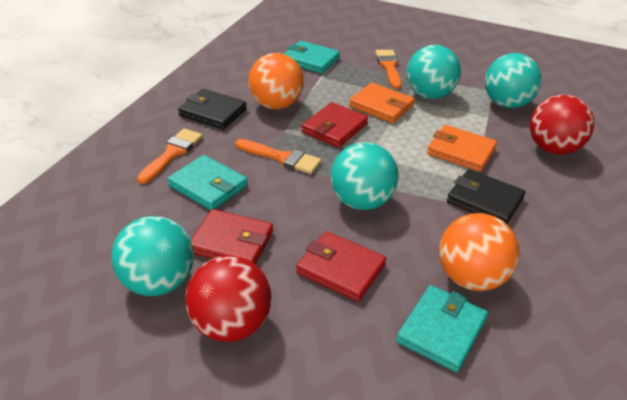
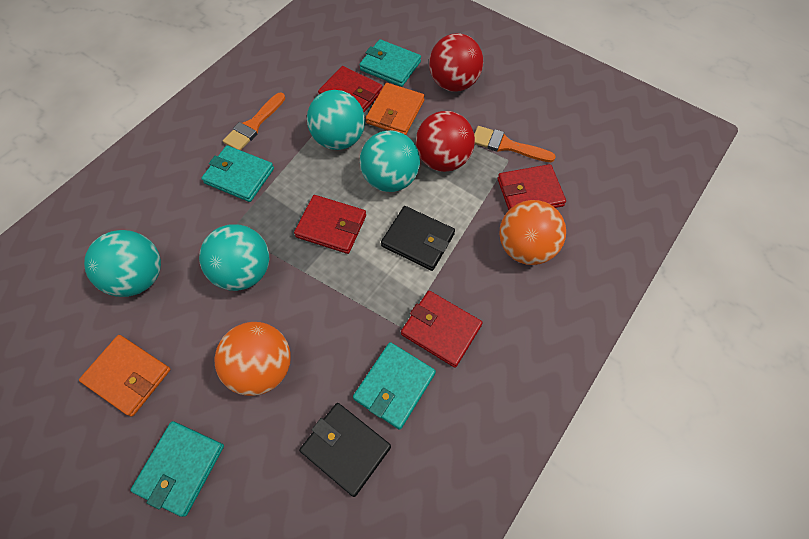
orange brush: [137,128,203,184] [235,139,321,174] [375,50,402,89] = 3 -> [223,93,285,150] [474,126,556,162] = 2
red wallet: [191,209,273,264] [296,231,386,302] [301,102,368,148] = 3 -> [294,195,366,254] [318,66,383,112] [401,291,483,368] [497,164,566,210] = 4
turquoise wallet: [167,155,248,210] [284,41,340,74] [396,285,488,372] = 3 -> [130,421,224,517] [201,145,274,202] [353,342,436,430] [360,39,421,87] = 4

